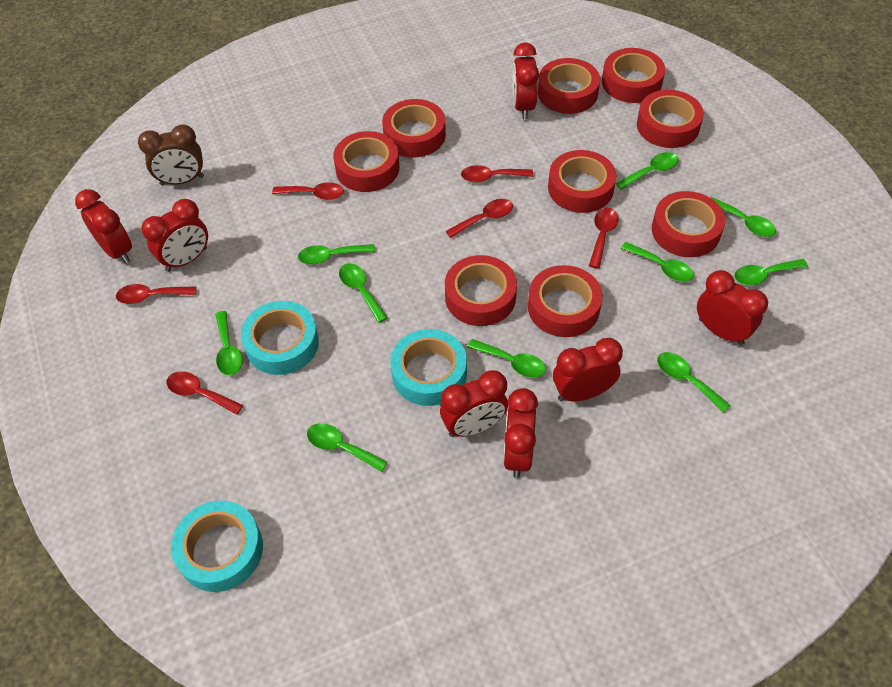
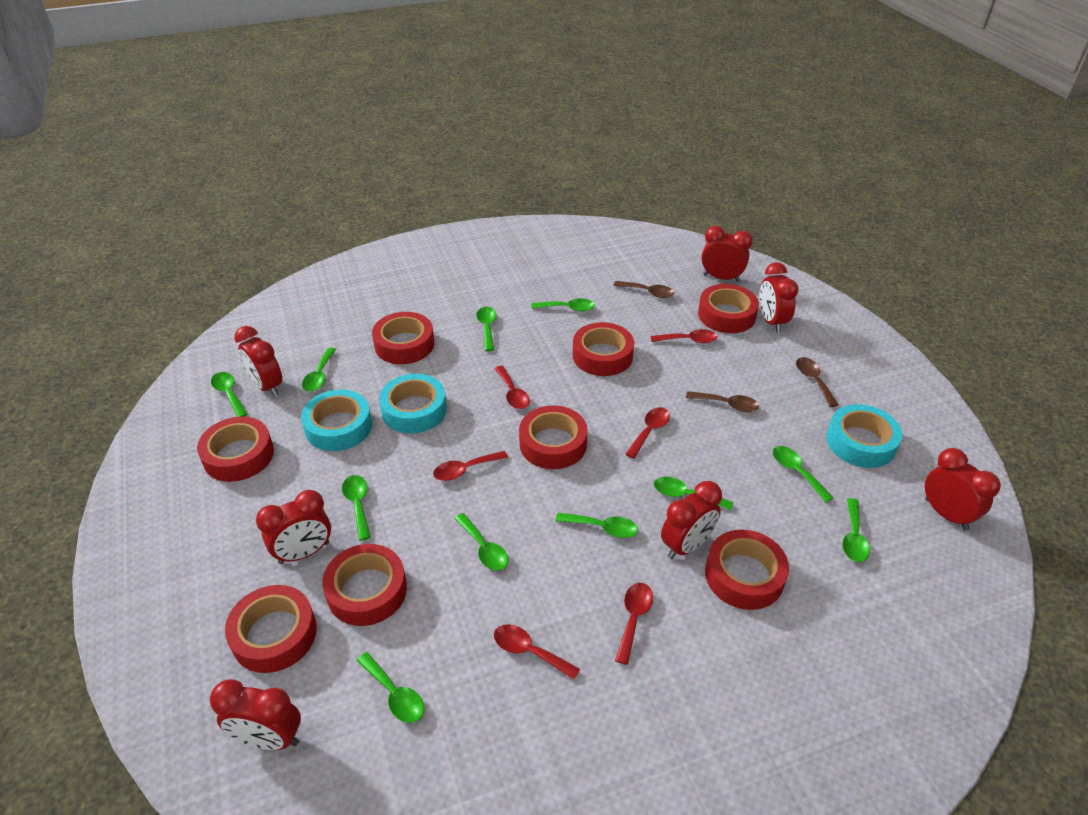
brown clock: [138,124,204,185] = 1 -> none = 0
brown spoon: none = 0 -> [614,281,674,298] [686,391,759,412] [796,357,838,407] = 3
green spoon: [215,311,243,375] [298,244,375,265] [307,423,388,472] [339,263,388,323] [467,339,546,378] [616,152,679,190] [621,242,694,282] [657,352,731,413] [710,197,776,237] [734,259,808,285] = 10 -> [211,372,248,417] [302,348,336,392] [342,475,371,541] [356,652,424,723] [454,513,509,571] [476,307,497,351] [531,298,595,312] [555,513,638,538] [654,477,733,510] [772,446,834,503] [842,498,870,562] = 11
red tape: [333,131,399,192] [382,99,446,158] [445,255,517,326] [528,265,603,337] [538,58,600,114] [548,150,616,213] [602,48,665,103] [637,90,704,148] [652,191,725,257] = 9 -> [197,417,274,482] [225,585,317,673] [322,544,407,626] [372,312,434,364] [519,405,588,469] [573,322,634,376] [698,284,759,333] [705,530,789,610] = 8

